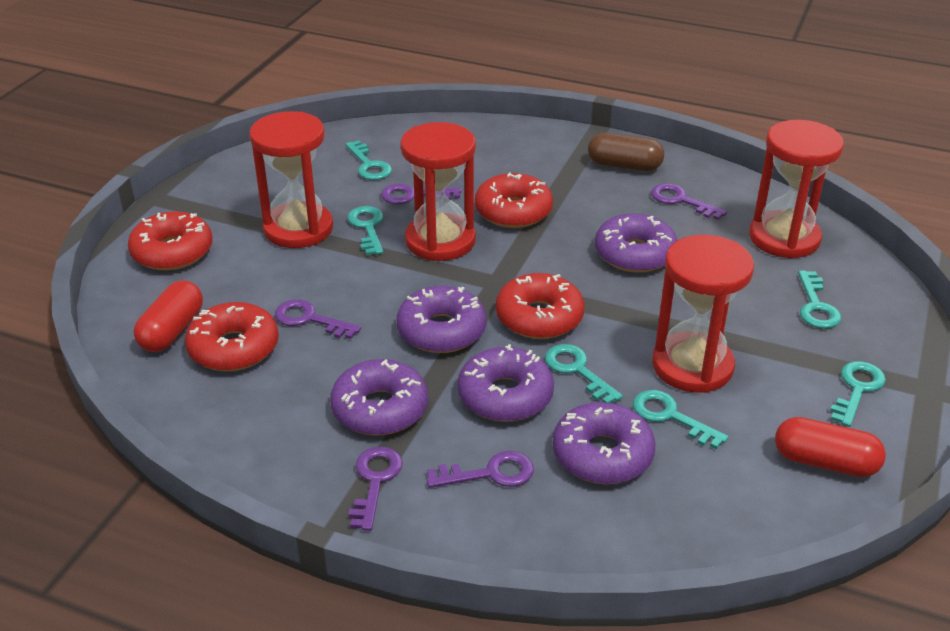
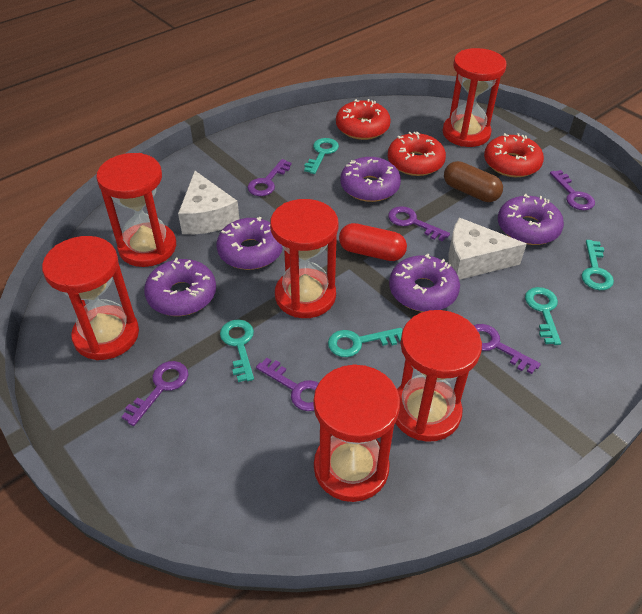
purple key: [275,299,361,339] [348,447,403,531] [381,184,461,204] [427,451,534,488] [651,183,727,220] = 5 -> [121,361,188,426] [247,159,292,196] [256,358,319,411] [388,206,450,242] [474,324,541,374] [550,170,595,210] = 6
red capsule: [134,280,203,352] [775,417,886,477] = 2 -> [339,223,407,261] = 1
red donut: [128,211,213,271] [185,302,279,371] [475,172,553,228] [496,273,585,339] = 4 -> [336,99,391,140] [388,132,446,176] [484,133,544,177] = 3
red hourglass: [249,111,333,248] [400,122,476,261] [652,235,754,393] [749,120,844,258] = 4 -> [42,236,139,360] [96,153,176,267] [270,199,339,318] [313,364,400,502] [395,310,482,442] [443,48,507,147] = 6
turquoise key: [345,140,392,180] [347,206,383,255] [545,344,623,403] [633,390,729,449] [798,271,841,329] [830,361,886,427] = 6 -> [220,319,254,382] [304,138,339,174] [328,328,402,357] [525,287,561,345] [581,240,614,290] = 5
white cheese: none = 0 -> [178,171,239,234] [448,218,527,280] = 2

